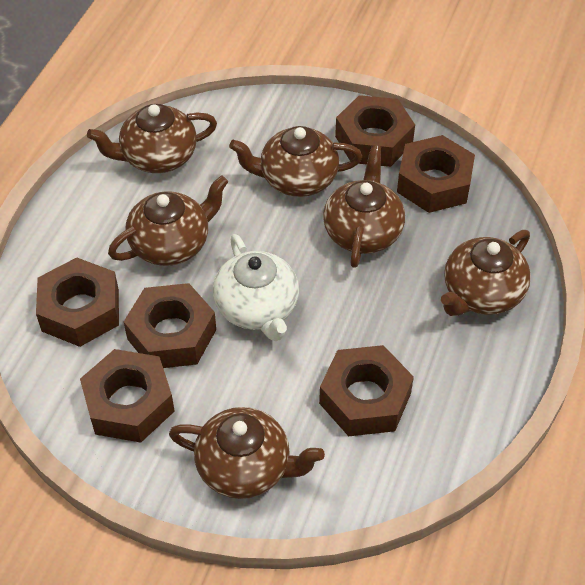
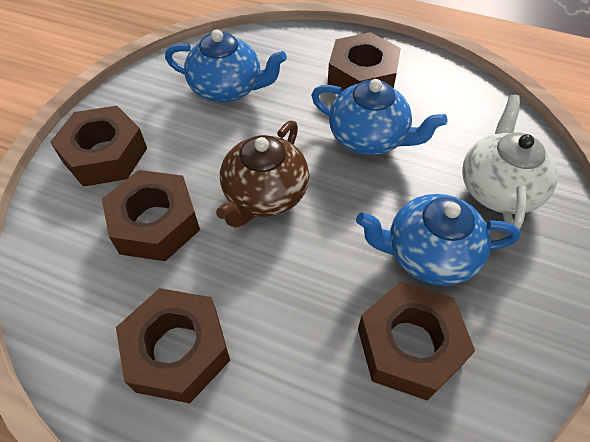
blue teapot: none = 0 -> [165,29,287,103] [311,79,447,155] [356,194,520,286] = 3
brown nut: [36,257,119,347] [80,349,175,443] [124,283,216,368] [319,345,414,436] [335,95,415,167] [397,135,475,213] = 6 -> [50,106,147,187] [102,170,200,261] [116,288,230,403] [328,32,401,91] [358,282,475,401] = 5
brown teapot: [87,104,217,173] [108,175,228,266] [169,407,325,499] [229,126,362,197] [323,145,405,268] [441,230,531,316] = 6 -> [216,121,309,228] = 1

